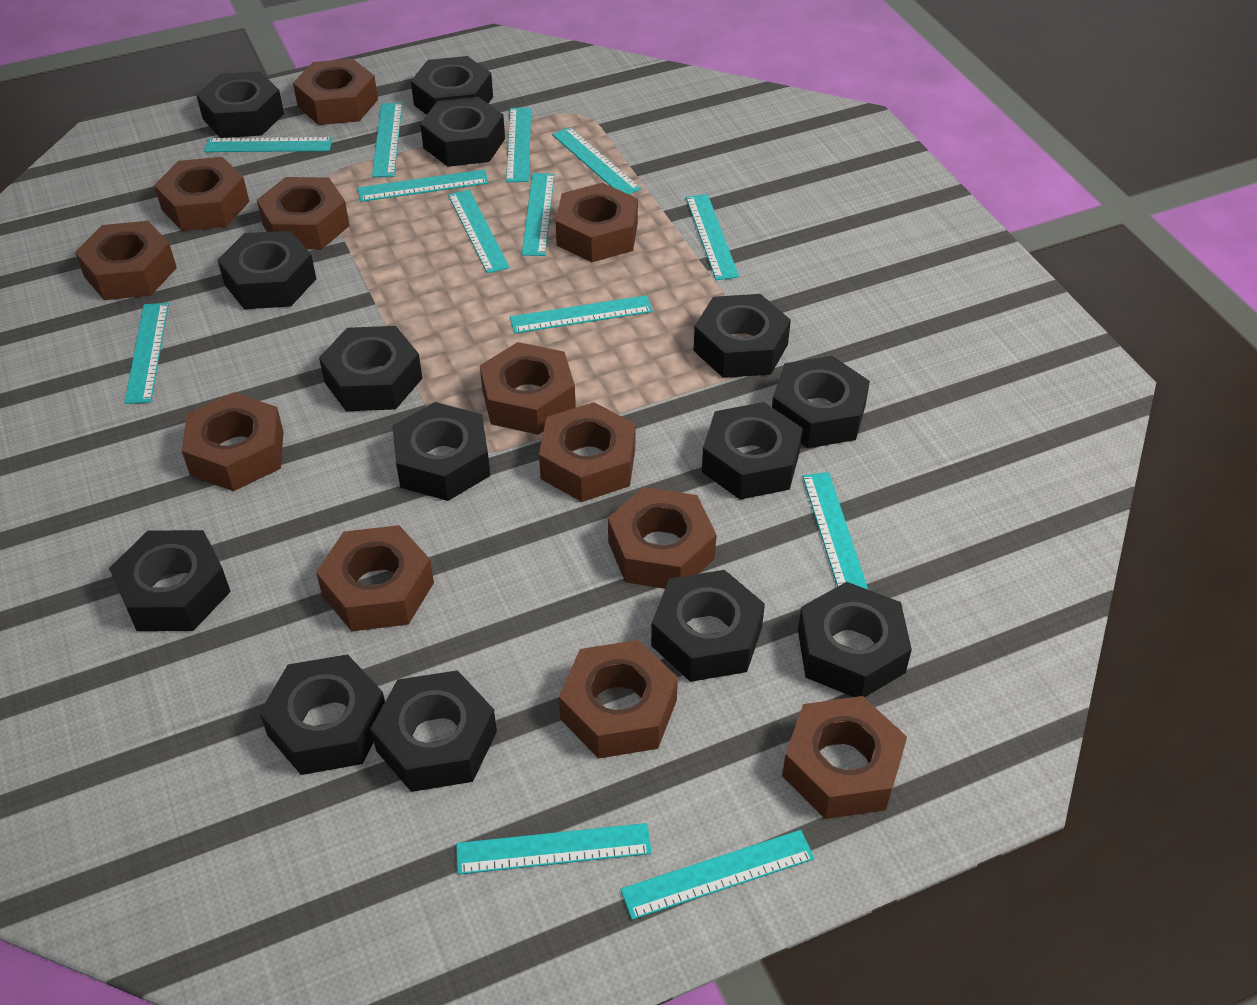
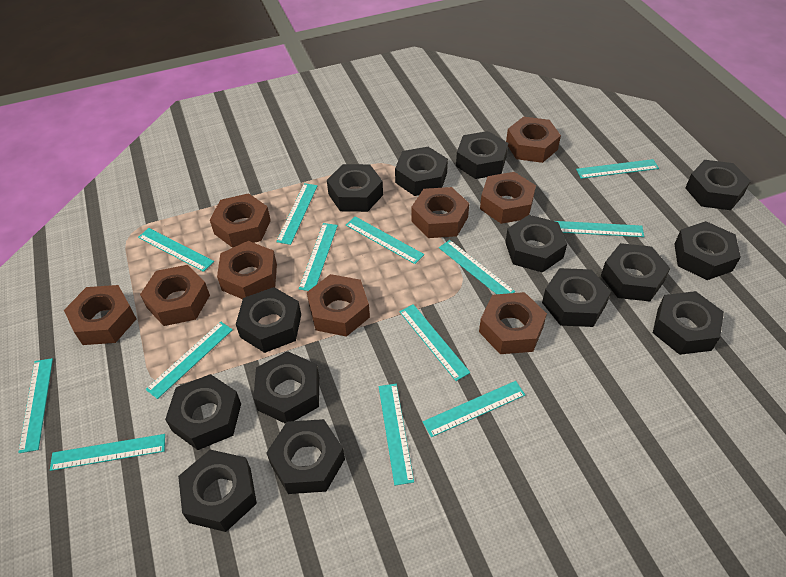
brown nut: [75,221,177,300] [154,157,249,231] [182,392,283,491] [257,177,350,250] [293,58,378,125] [316,525,434,631] [480,342,576,435] [539,402,635,502] [555,183,638,262] [559,640,678,759] [608,487,717,589] [782,696,907,819] = 12 -> [64,285,136,345] [140,265,210,326] [210,193,271,248] [217,241,277,299] [307,274,370,337] [411,187,469,238] [479,292,547,354] [480,172,536,224] [506,117,561,163] = 9

